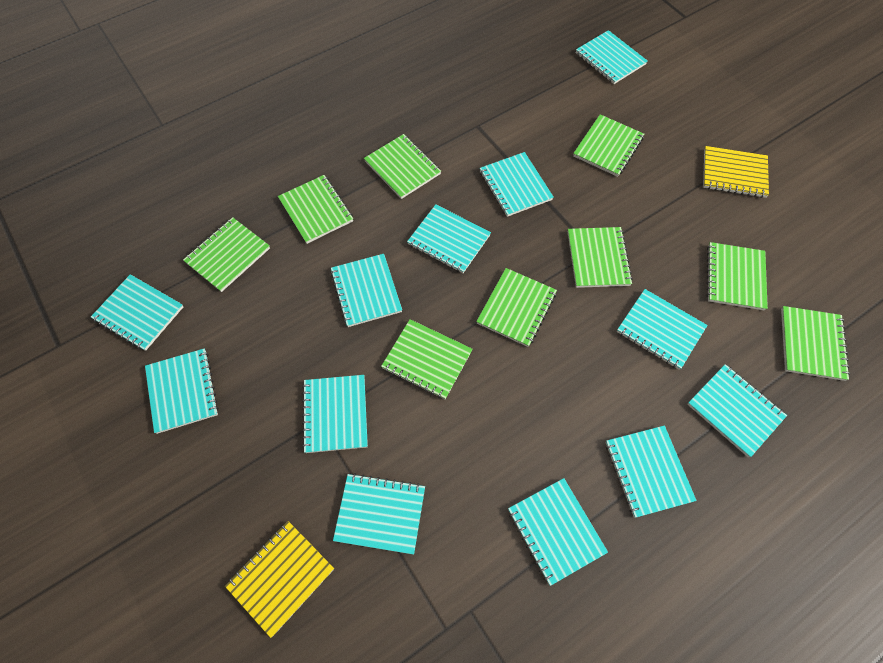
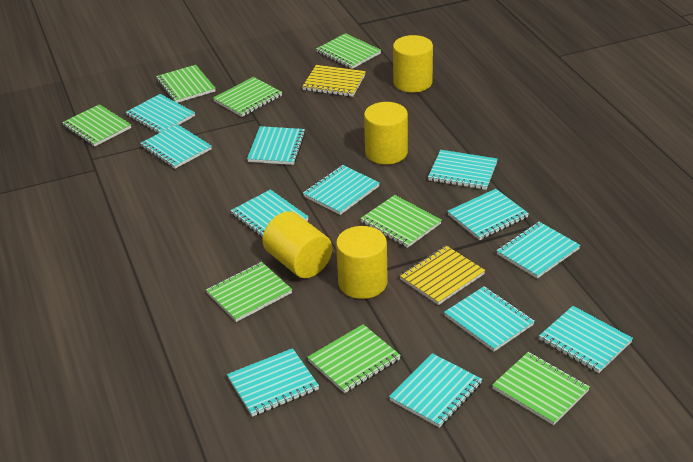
green notebook: [183,217,270,292] [278,175,353,244] [364,134,441,199] [381,319,473,399] [476,268,557,347] [568,227,633,288] [573,114,644,177] [707,242,768,311] [781,306,850,381] = 9 -> [62,104,131,147] [156,65,216,103] [206,262,292,322] [213,77,282,117] [307,324,401,393] [316,33,381,69] [360,195,442,248] [492,352,590,425] = 8
yellow cylinder: none = 0 -> [263,211,332,278] [336,226,388,299] [364,102,408,164] [393,35,433,92] = 4

